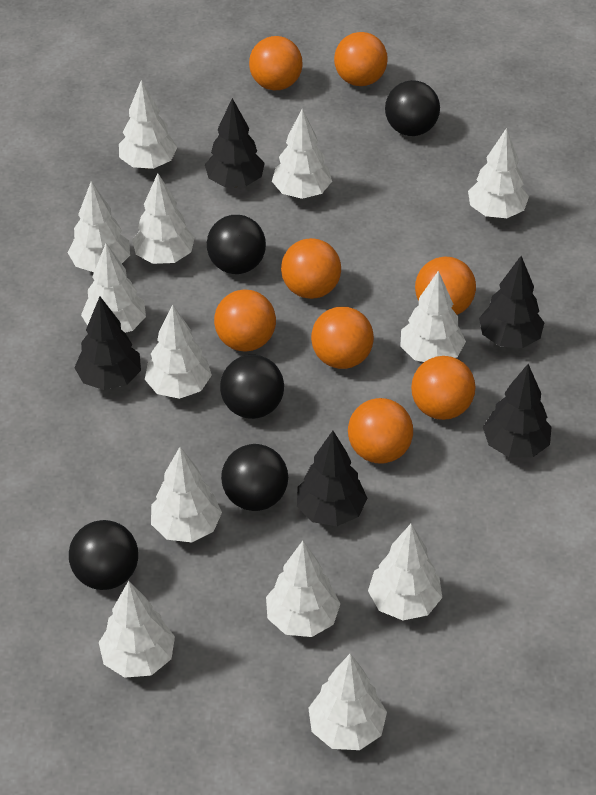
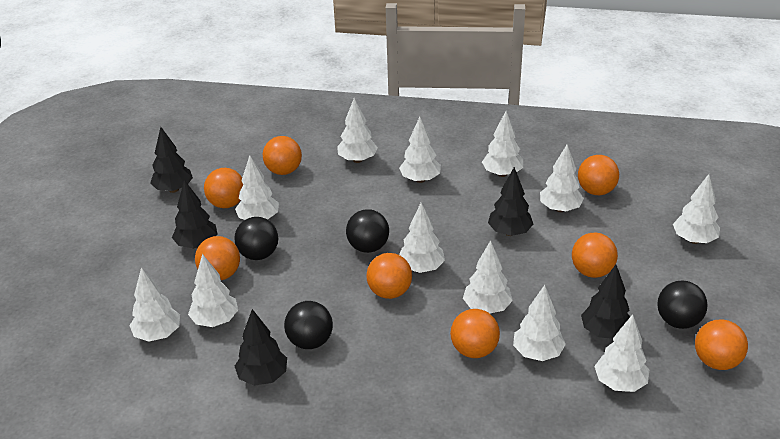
black ball: [69,520,138,590] [207,215,266,274] [220,355,284,419] [221,444,288,511] [385,80,440,136] = 5 -> [234,217,278,260] [284,301,333,349] [346,209,389,253] [657,280,708,329] = 4
white tree: [68,181,130,272] [81,243,146,333] [99,581,175,678] [119,80,178,169] [132,173,195,264] [145,304,212,399] [151,447,222,542] [266,541,341,637] [272,109,332,199] [308,654,387,750] [368,524,442,620] [401,271,466,362] [468,128,529,218] = 13 -> [129,267,180,342] [188,254,238,327] [235,155,279,220] [337,98,378,163] [399,117,441,183] [399,202,445,273] [463,240,513,313] [482,111,523,177] [513,285,566,361] [540,145,584,212] [594,314,649,392] [673,174,720,244] = 12

